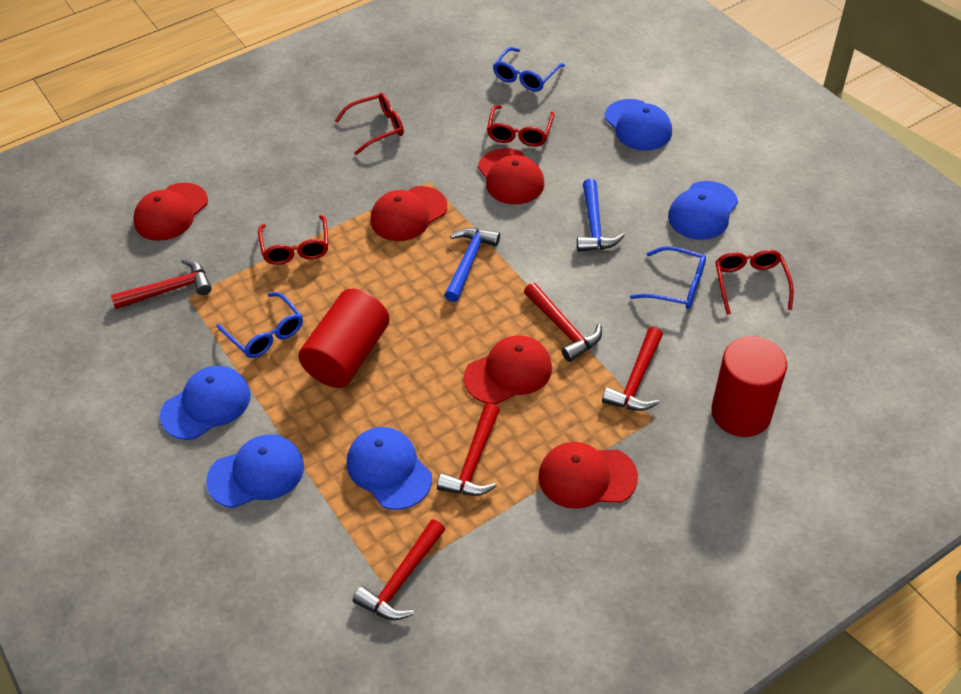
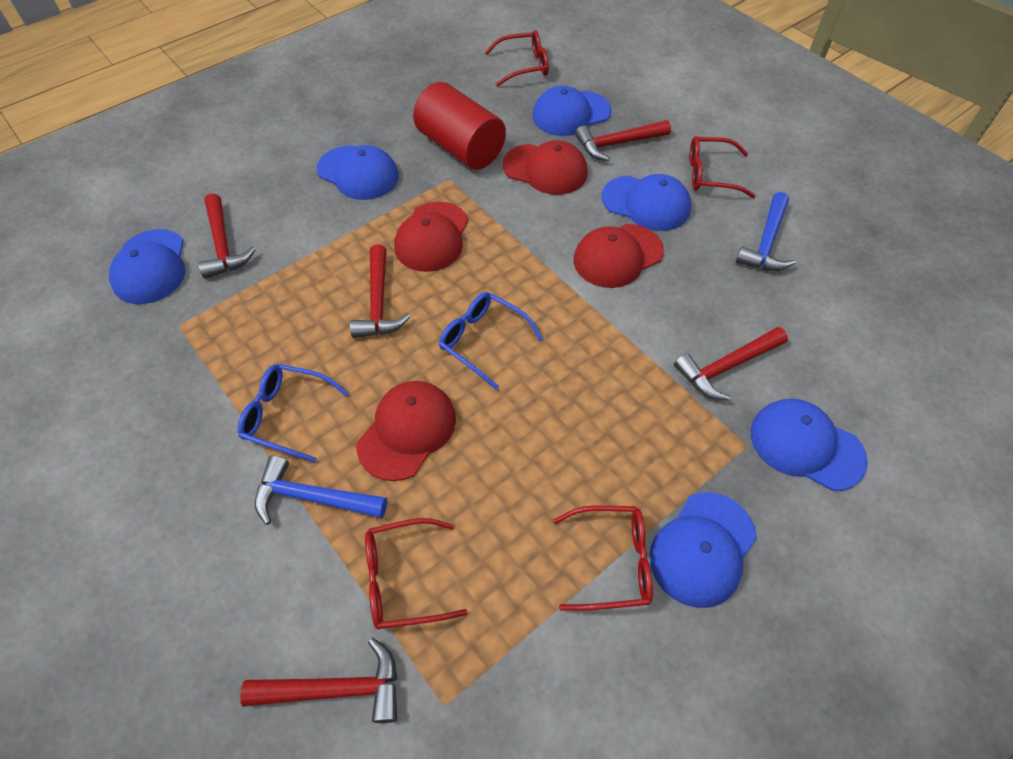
blue cap: [160,366,251,440] [206,434,304,508] [347,427,432,510] [604,99,672,151] [668,181,738,240] = 5 -> [109,229,185,304] [317,145,399,200] [532,86,611,136] [602,174,691,231] [649,492,757,608] [751,399,868,491] = 6
blue glasses: [216,292,303,358] [493,47,565,92] [630,246,706,309] = 3 -> [238,364,349,463] [439,292,543,389] = 2
red cap: [133,183,208,241] [371,186,447,241] [464,335,552,405] [478,148,544,204] [538,442,638,509] = 5 -> [356,381,456,481] [394,201,468,272] [503,140,588,195] [573,224,664,288] = 4
red cylinder: [298,289,390,388] [711,336,787,437] = 2 -> [413,82,506,170] = 1

